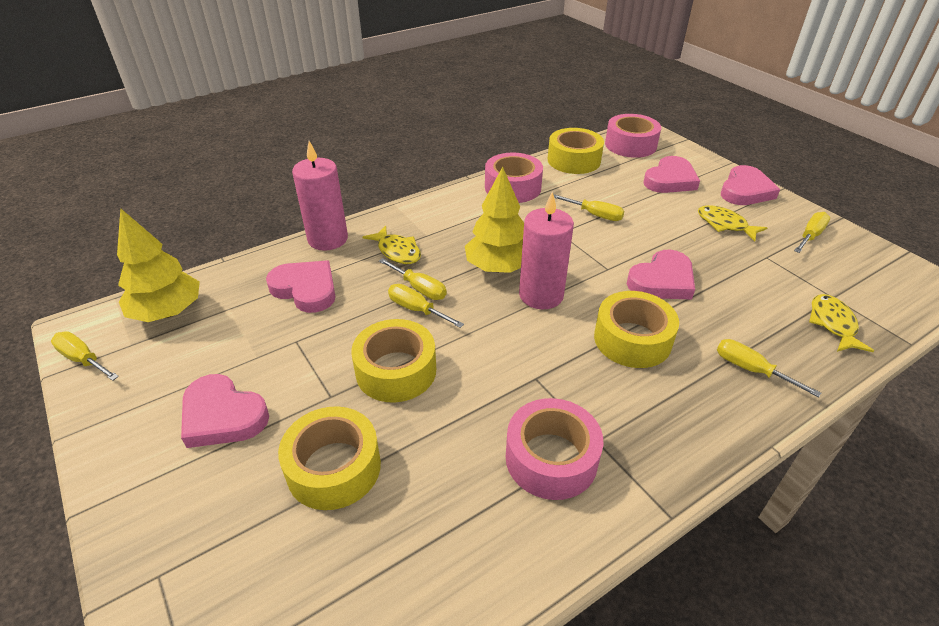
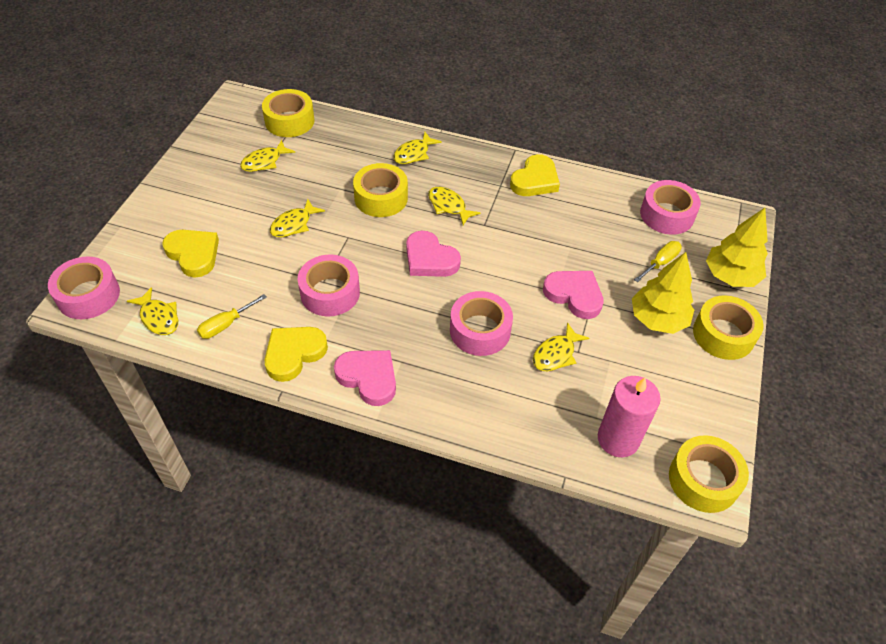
pink candle: [292,141,348,251] [519,192,574,309] = 2 -> [598,376,661,457] = 1
pink heart: [181,374,269,448] [266,261,336,313] [627,250,695,299] [643,156,700,193] [721,165,780,205] = 5 -> [334,350,396,406] [406,231,461,277] [543,271,604,319] = 3
pink tape: [485,153,543,203] [506,398,603,500] [605,114,661,158] = 3 -> [48,256,120,319] [298,255,360,316] [450,291,513,356] [640,180,701,235] = 4
yellow fish: [362,226,421,264] [698,205,767,241] [809,294,874,352] = 3 -> [127,287,178,335] [240,140,295,172] [270,199,325,237] [393,132,442,164] [428,187,480,225] [533,322,590,371] = 6
yellow heart: none = 0 -> [162,230,219,278] [265,327,328,382] [510,154,560,196] = 3
yellow screwdriver: [51,331,119,381] [379,258,447,300] [388,284,464,328] [553,194,624,221] [717,339,821,397] [794,212,830,253] = 6 -> [197,294,267,339] [634,241,682,282] = 2

